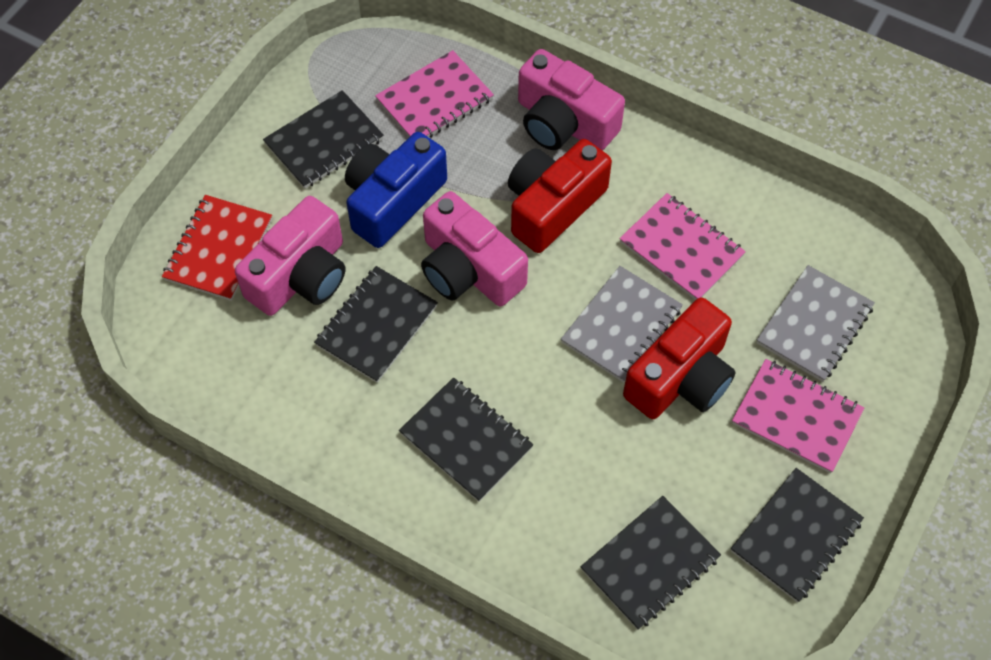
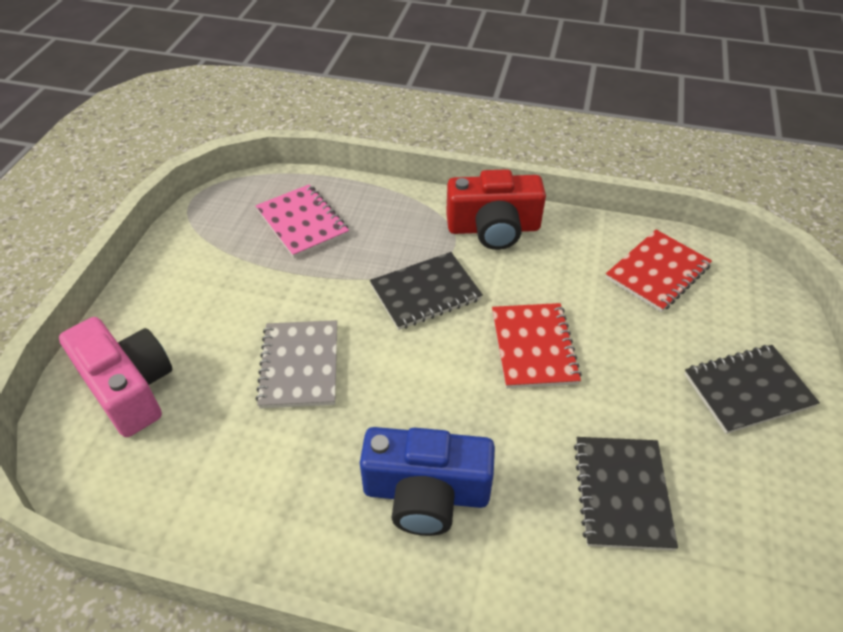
black notebook: [263,90,384,189] [314,266,438,383] [399,377,533,502] [581,496,721,630] [731,468,864,603] = 5 -> [370,252,483,330] [574,437,678,551] [684,345,820,434] = 3
grey notebook: [561,266,683,383] [757,265,875,382] = 2 -> [255,320,337,409] = 1
pink camera: [235,196,346,316] [421,191,528,306] [518,49,625,150] = 3 -> [59,317,172,437] = 1
pink notebook: [375,50,494,138] [620,193,746,300] [732,359,864,473] = 3 -> [255,184,349,258] = 1
red camera: [508,139,612,253] [623,297,736,419] = 2 -> [446,169,546,250] = 1
red notebook: [162,195,272,301] = 1 -> [492,303,582,388] [605,230,712,312] = 2

